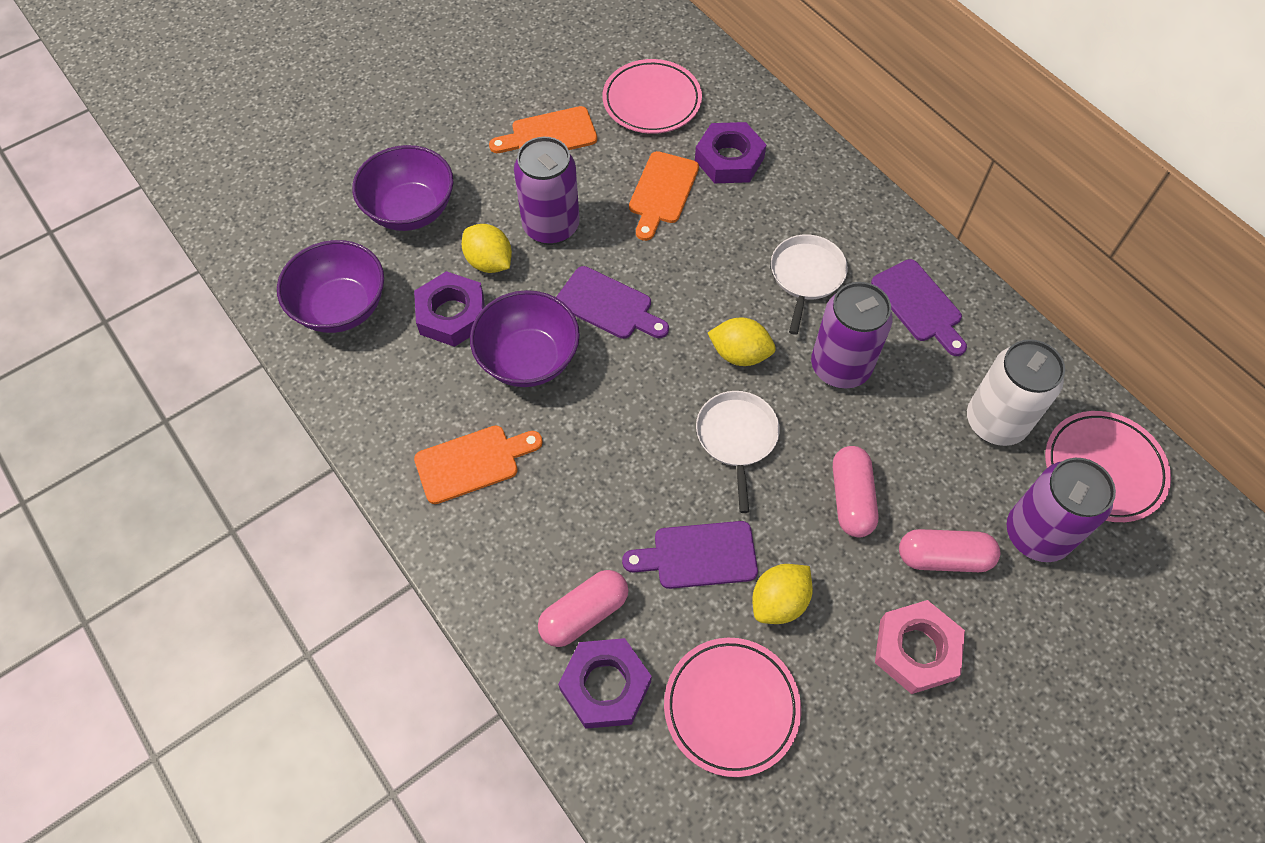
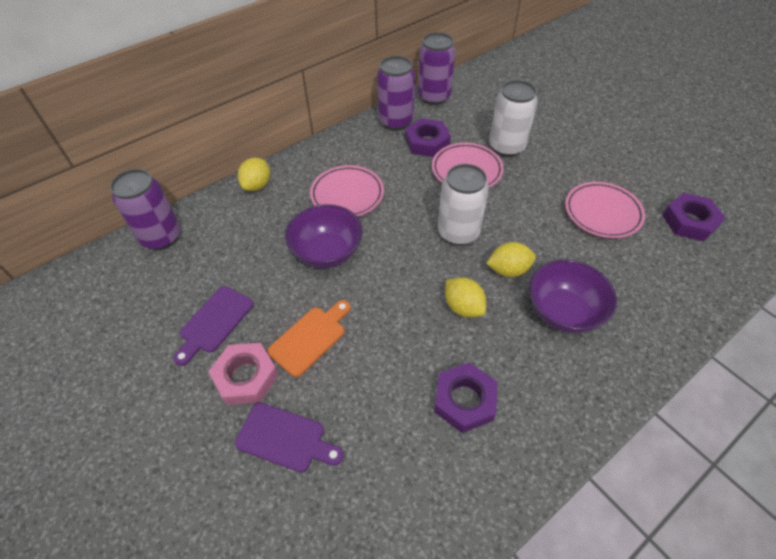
orange cutting board: [414,426,543,504] [489,106,597,153] [629,151,699,241] = 3 -> [268,300,351,377] = 1
pink capsule: [538,570,629,647] [833,446,879,537] [899,529,1000,572] = 3 -> none = 0
purple bowl: [277,240,384,333] [352,145,454,231] [470,290,580,387] = 3 -> [285,204,363,268] [529,259,617,333] = 2
purple cutting board: [556,266,669,339] [622,521,758,589] [871,259,967,356] = 3 -> [173,286,254,366] [235,403,344,473] = 2
white can: [967,339,1065,446] = 1 -> [438,164,489,246] [489,80,538,157] = 2
white pan: [696,391,780,513] [771,235,848,335] = 2 -> none = 0

